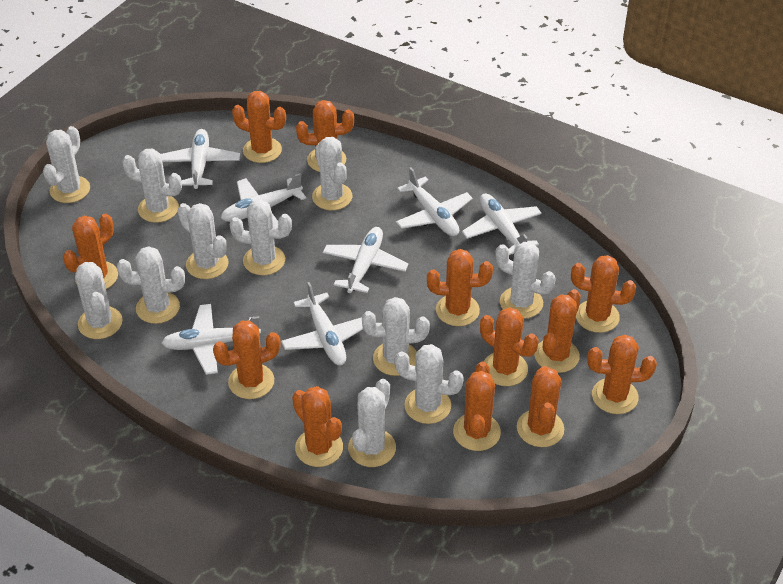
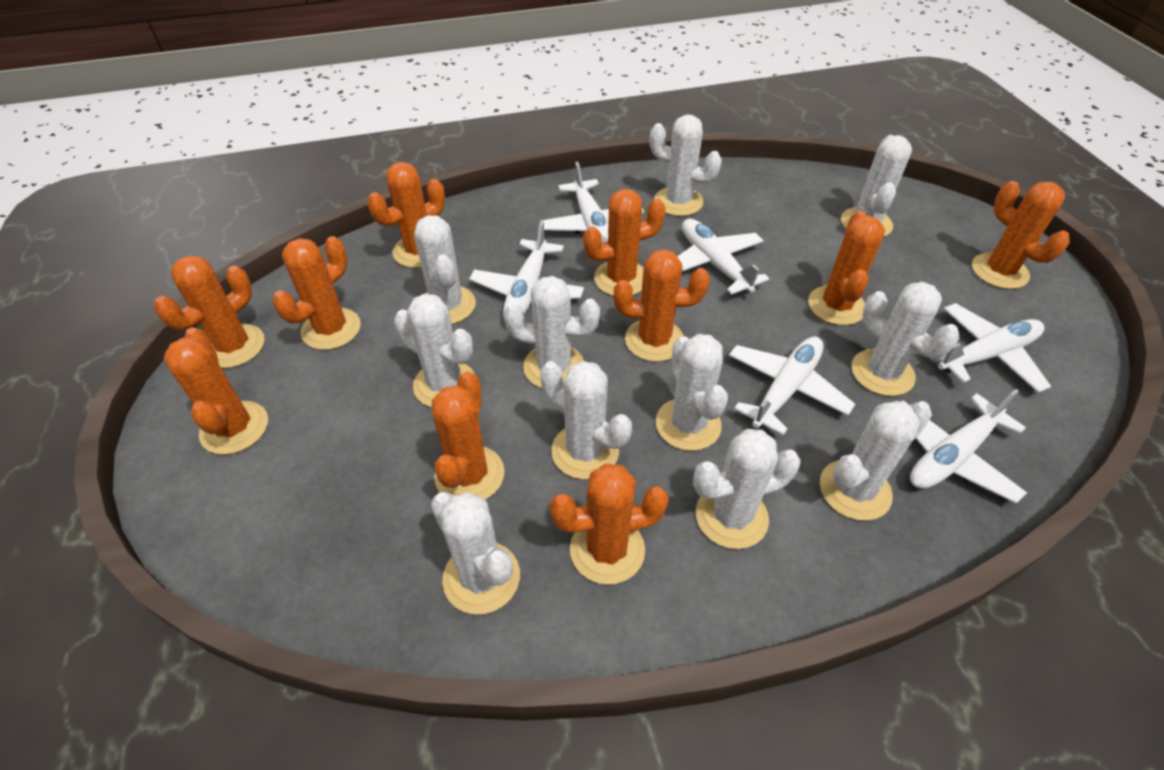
orange cactus: [63,214,118,289] [213,320,281,399] [232,91,286,163] [292,386,343,467] [296,100,354,172] [427,249,493,326] [453,362,501,451] [480,307,538,386] [517,366,564,447] [534,289,581,373] [571,255,636,333] [587,335,657,414] = 12 -> [154,255,265,368] [164,327,268,455] [273,236,361,350] [367,162,445,268] [432,371,505,500] [550,463,669,585] [583,189,666,296] [614,249,710,362] [808,211,885,325] [972,181,1070,289] = 10
white plane: [161,129,240,189] [162,304,261,375] [221,173,306,226] [281,282,363,365] [323,227,409,293] [396,167,473,236] [462,194,542,255] = 7 -> [469,221,584,316] [540,162,644,243] [677,219,769,295] [729,337,855,435] [901,389,1027,504] [938,303,1051,393] = 6

